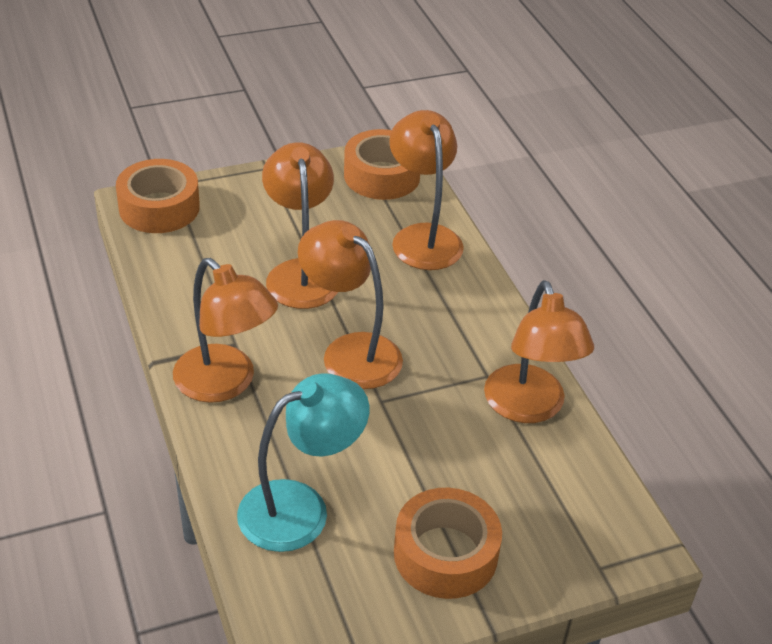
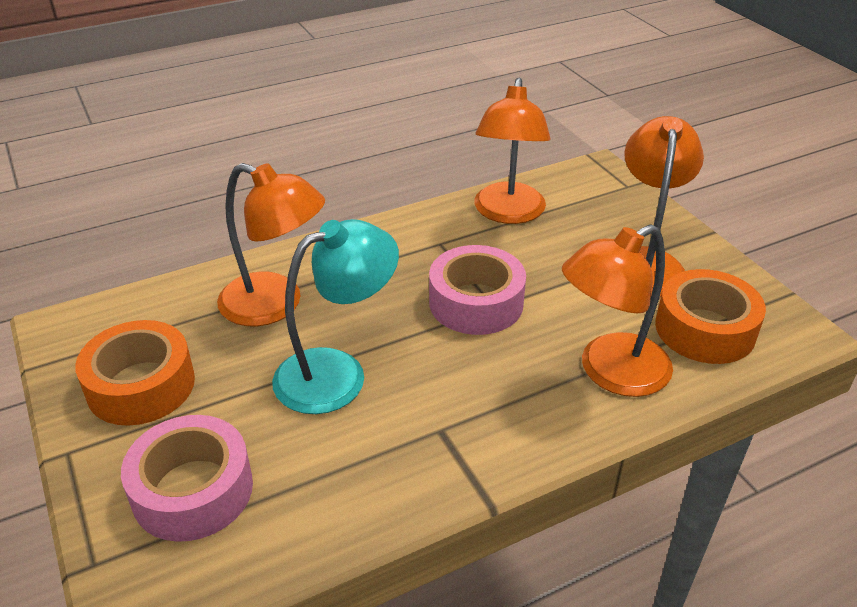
orange lamp: [173,258,278,403] [262,142,338,309] [298,220,403,389] [389,110,464,270] [484,280,594,423] = 5 -> [217,163,325,326] [474,78,551,224] [562,224,673,397] [624,116,704,297] = 4
orange tape: [116,159,200,233] [344,129,420,200] [394,488,502,599] = 3 -> [75,320,195,426] [655,269,766,364] = 2
pink tape: none = 0 -> [121,415,253,542] [429,245,526,335] = 2

